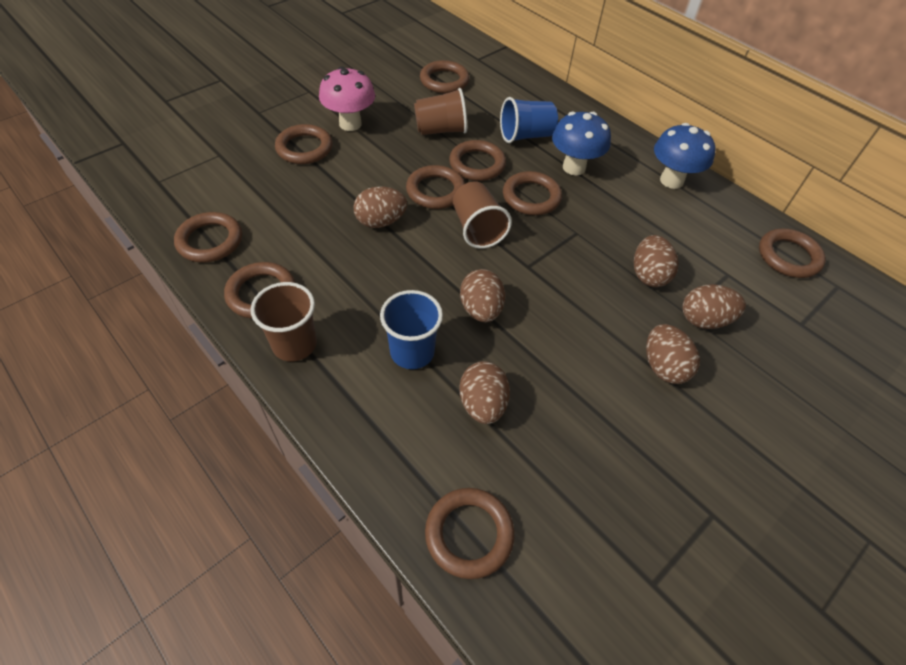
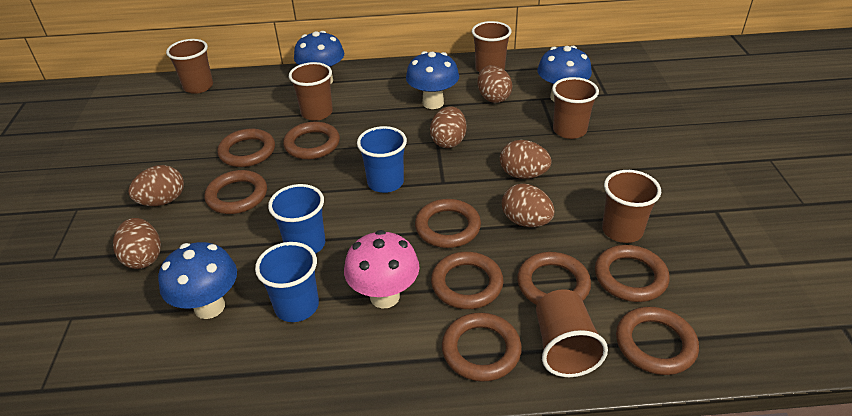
blue cup: [380,290,443,369] [500,97,558,143] = 2 -> [255,242,319,322] [268,184,325,254] [357,126,407,193] = 3
blue mushroom: [552,111,611,176] [654,123,716,189] = 2 -> [158,242,237,319] [294,31,344,84] [406,51,459,109] [537,46,592,102] = 4
brown cup: [251,282,317,361] [414,88,467,135] [453,181,512,249] = 3 -> [166,39,213,94] [289,62,333,121] [472,21,512,72] [536,289,608,377] [552,77,599,139] [602,170,661,243] = 6

